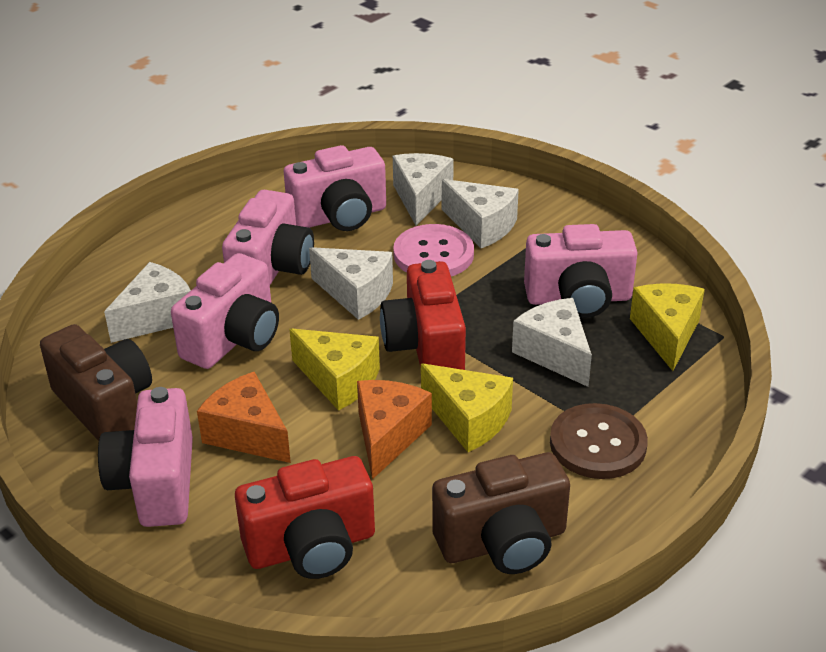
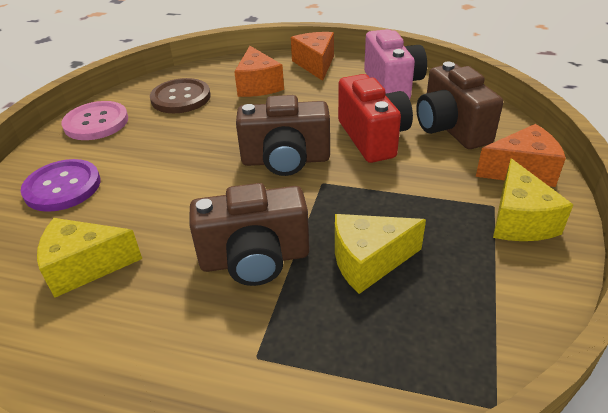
brown camera: [40,324,152,441] [432,452,570,574] = 2 -> [190,183,310,286] [236,95,330,176] [416,62,503,149] = 3
orange cheese: [197,372,291,463] [357,380,432,479] = 2 -> [234,46,284,97] [291,32,334,81] [476,124,566,187] = 3
pink camera: [98,387,193,527] [171,253,279,369] [222,190,314,285] [284,145,386,231] [524,224,638,318] = 5 -> [364,29,427,99] = 1
purple button: none = 0 -> [21,159,101,212] = 1
red camera: [235,456,375,579] [380,260,466,370] = 2 -> [338,74,413,163] = 1
white cheese: [104,262,191,343] [309,247,393,320] [393,153,454,225] [442,179,519,248] [512,298,592,387] = 5 -> none = 0

